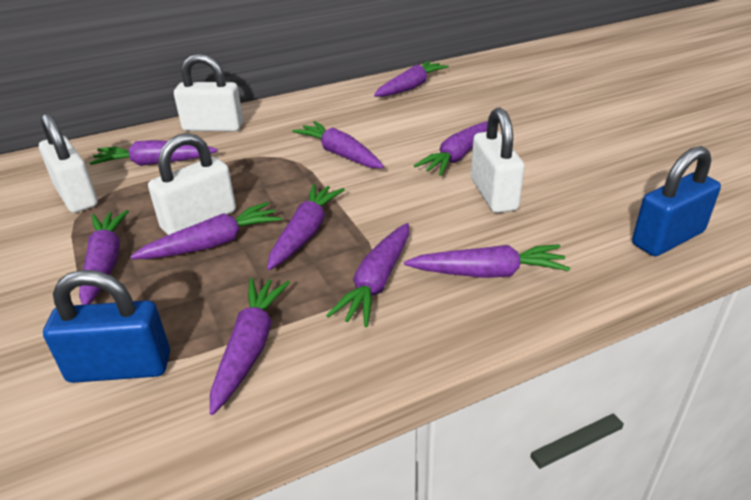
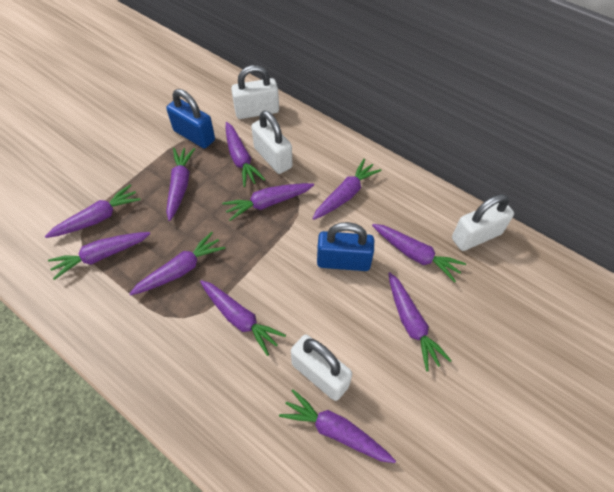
purple carrot: [79,210,129,305] [90,140,218,166] [130,202,282,259] [210,278,290,415] [267,184,345,270] [292,121,384,168] [326,223,409,327] [374,60,449,97] [404,244,570,278] [414,121,488,176] = 10 -> [45,185,141,238] [48,232,150,280] [129,232,225,295] [166,148,195,221] [200,280,286,356] [222,183,314,221] [226,122,266,187] [279,389,396,463] [312,159,382,220] [372,224,466,282] [388,272,452,371] = 11

